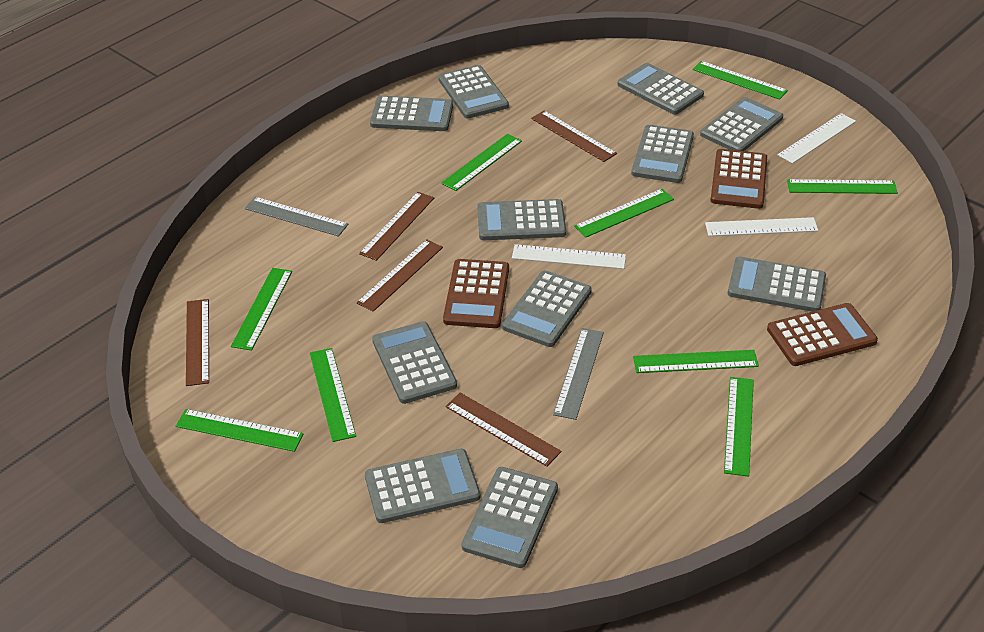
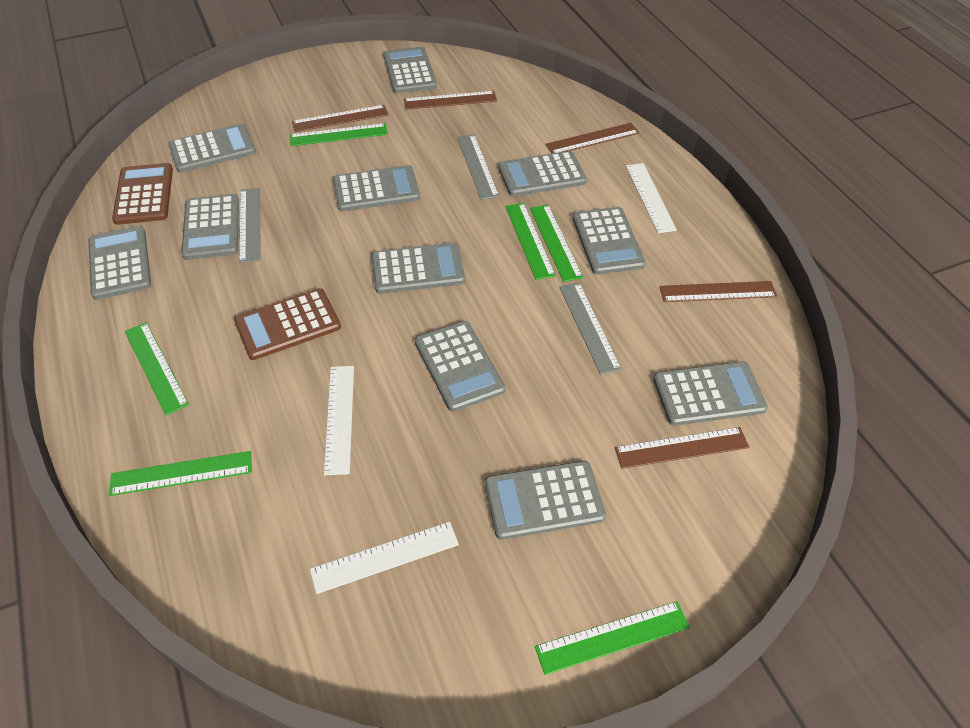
brown calculator: [443,259,509,328] [710,149,767,209] [767,303,878,366] = 3 -> [112,163,173,225] [234,288,341,360] = 2
green ruler: [176,409,303,452] [231,268,292,351] [310,348,356,442] [441,134,522,191] [574,189,674,237] [633,350,759,373] [693,61,788,100] [724,377,754,477] [787,179,898,194] = 9 -> [109,451,252,496] [125,322,189,416] [290,123,388,146] [505,203,556,280] [530,205,583,282] [535,601,690,675] = 6
grey ruler: [245,197,348,237] [553,328,604,420] = 2 -> [239,188,261,263] [457,135,499,200] [559,283,622,375] = 3

